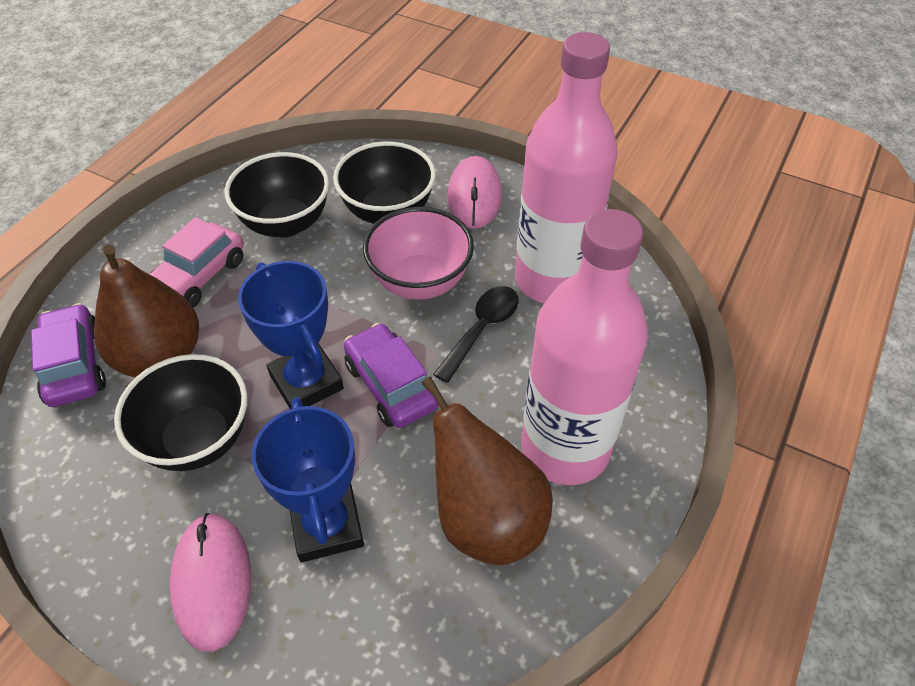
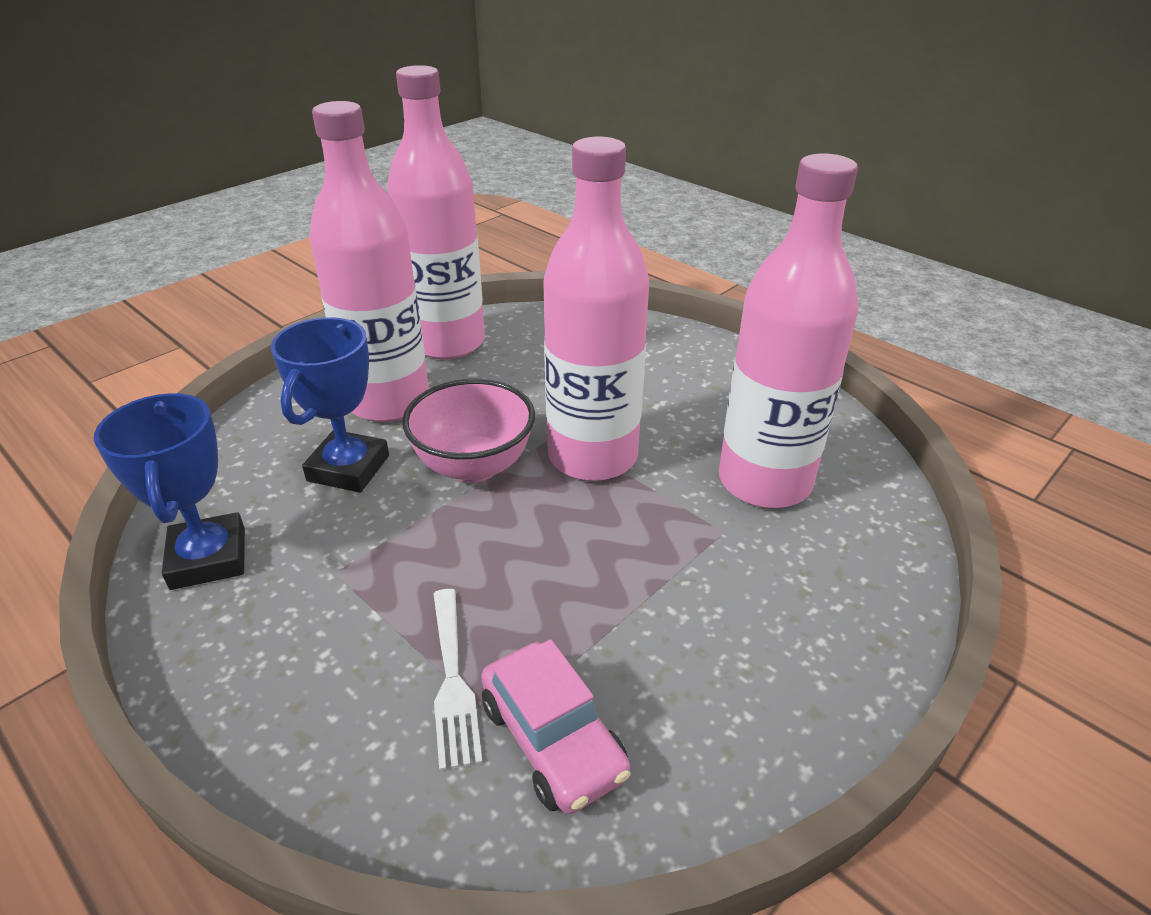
black bowl: [114,354,248,471] [225,152,329,238] [333,142,436,224] = 3 -> none = 0
black spoon: [433,286,519,383] = 1 -> none = 0
brown pear: [94,245,199,377] [421,376,553,565] = 2 -> none = 0
pink bottle: [515,32,618,303] [521,209,648,485] = 2 -> [309,101,429,422] [387,65,485,359] [543,137,649,481] [719,153,858,508] = 4
pink mouse: [169,513,251,652] [447,156,502,229] = 2 -> none = 0
purple car: [31,303,106,407] [344,323,438,428] = 2 -> none = 0
white fork: none = 0 -> [433,589,483,771] = 1

